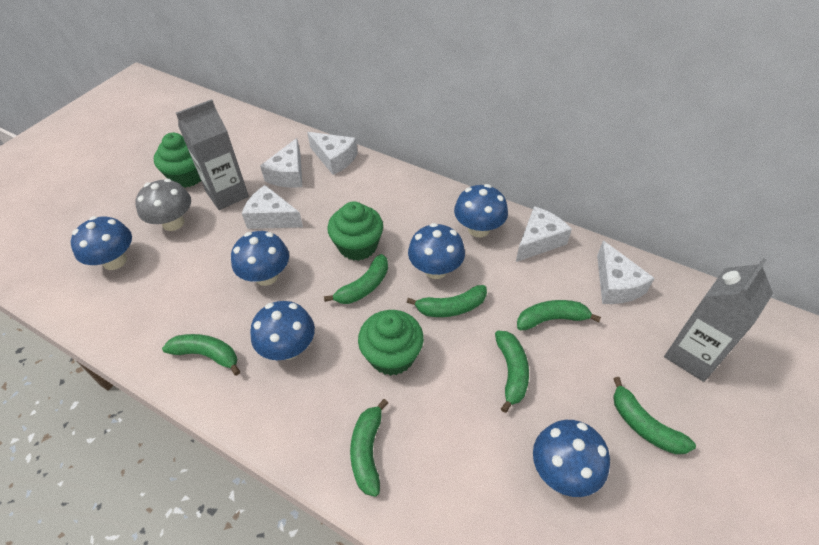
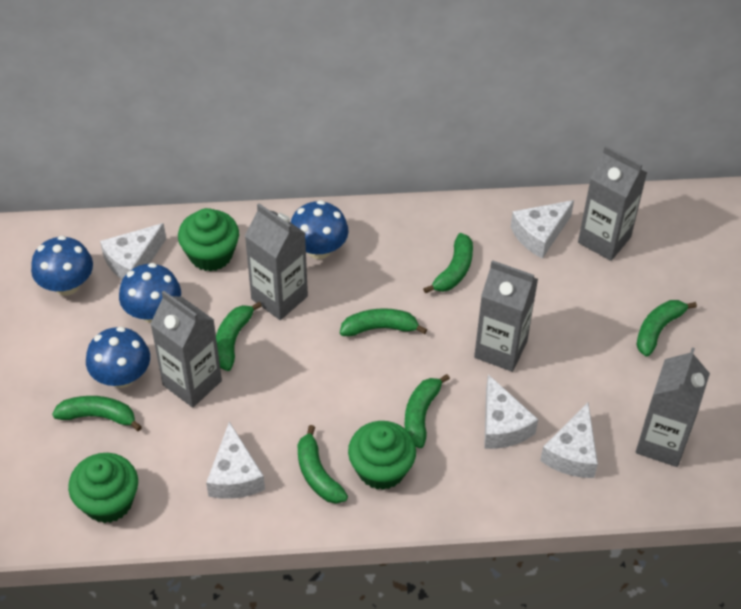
blue mushroom: [71,216,132,270] [231,231,289,286] [250,301,315,360] [408,223,465,279] [454,184,508,237] [533,420,610,497] = 6 -> [31,235,93,295] [86,327,150,388] [119,263,181,323] [291,200,349,259] = 4
grey carton: [176,99,249,210] [664,258,773,382] = 2 -> [150,291,222,408] [245,203,308,320] [474,260,538,372] [578,146,647,261] [636,348,710,467] = 5
grey mushroom: [135,179,191,231] = 1 -> none = 0

